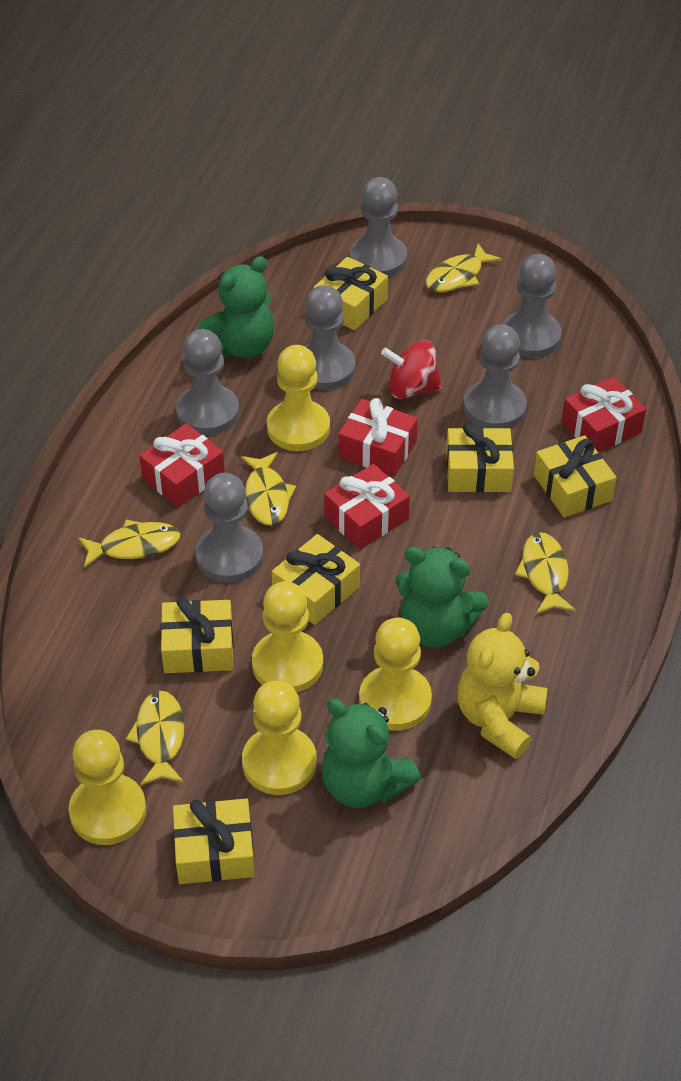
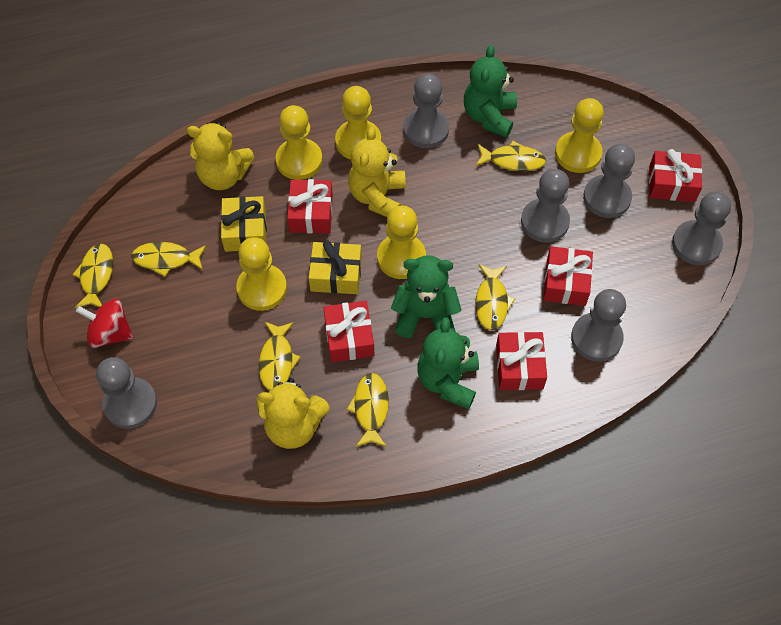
red gift: [139,423,225,507] [324,464,410,549] [338,398,418,476] [561,377,646,453] = 4 -> [287,179,333,233] [323,301,374,362] [496,332,547,390] [543,246,593,306] [649,149,702,202] = 5
yellow fish: [78,520,180,568] [126,690,185,786] [241,452,296,526] [426,243,502,292] [515,532,576,614] = 5 -> [72,243,113,308] [131,242,206,277] [259,322,301,390] [346,373,389,447] [475,264,515,330] [476,141,546,171] = 6
yellow gift: [161,597,234,673] [173,798,255,884] [272,534,360,625] [314,257,388,330] [446,422,514,493] [534,435,617,517] = 6 -> [221,196,267,252] [309,241,362,294] = 2
yellow teddy bear: [457,613,547,759] = 1 -> [187,122,254,190] [256,378,329,449] [348,127,406,217] = 3

